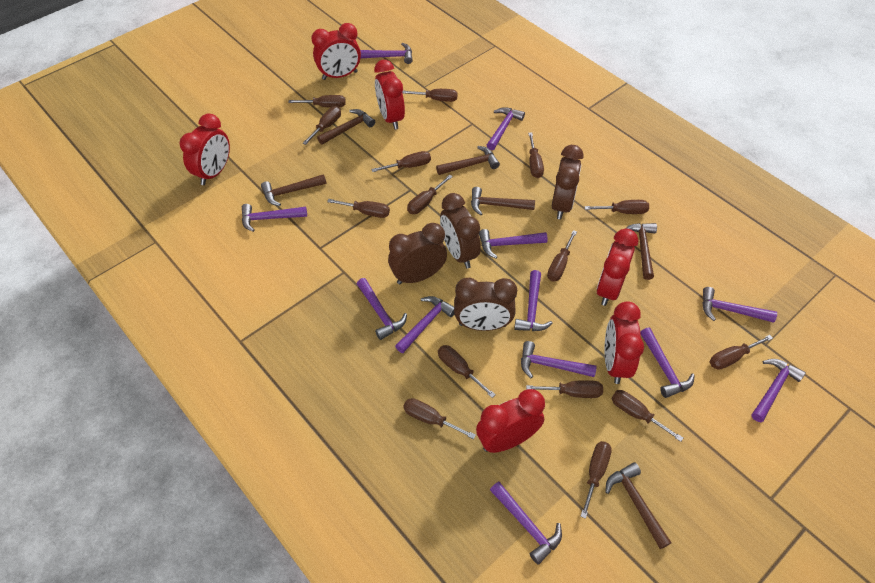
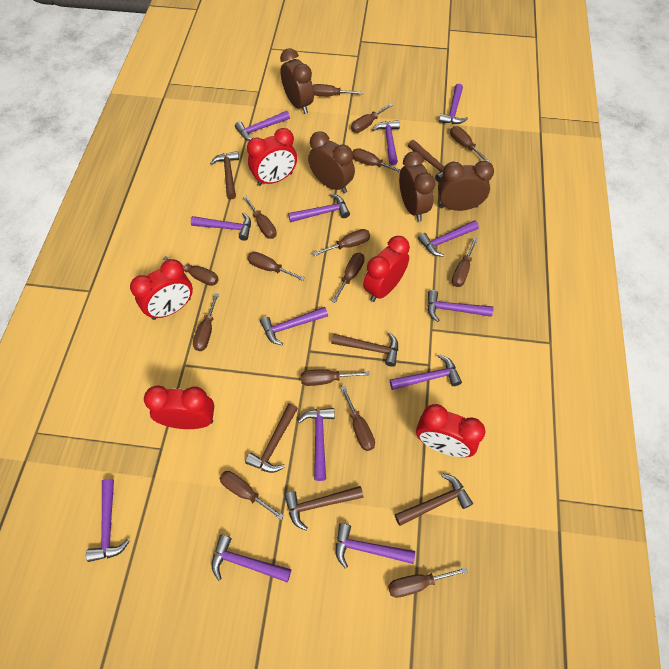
purple hammer: [242,204,307,232] [357,278,407,340] [360,43,413,64] [395,296,454,353] [479,229,548,258] [487,107,525,150] [490,482,562,565] [514,270,553,331] [521,341,597,378] [640,327,695,398] [702,287,777,323] [751,359,806,422] = 12 -> [86,479,130,562] [191,212,251,241] [212,535,291,582] [235,111,290,141] [260,307,328,345] [288,194,350,222] [298,408,335,481] [336,523,415,568] [372,120,400,165] [390,354,462,390] [418,220,479,257] [427,290,493,322] [439,84,468,124] = 13
red clock: [179,114,230,185] [311,23,361,80] [374,60,405,130] [476,389,545,453] [597,229,638,306] [604,301,644,384] = 6 -> [130,259,193,320] [144,386,214,429] [247,128,297,186] [363,236,410,302] [416,404,486,457] = 5

